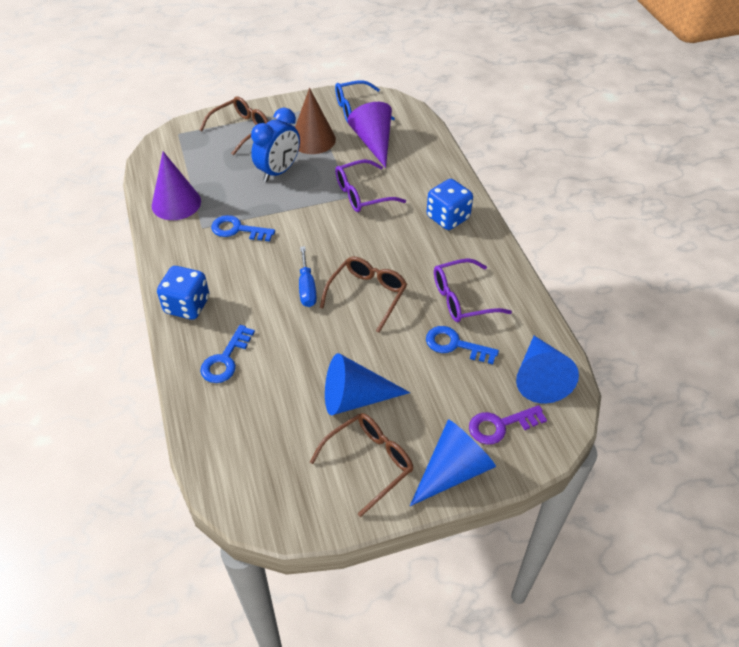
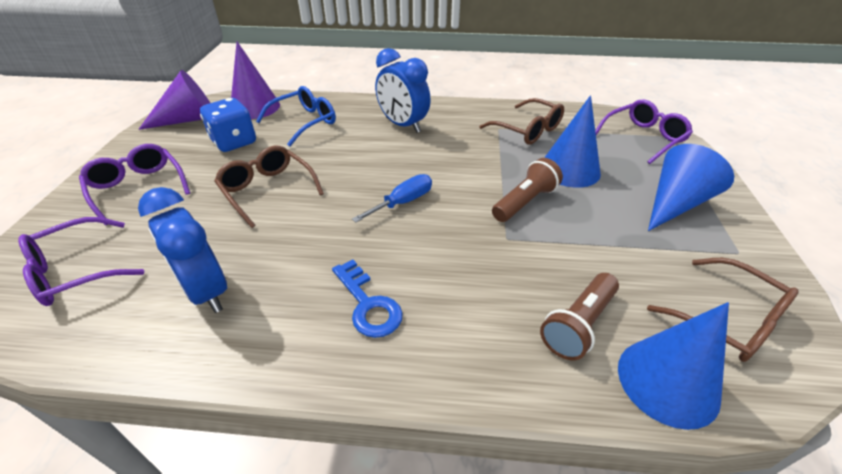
blue clock: [251,108,300,182] = 1 -> [138,187,227,313] [375,48,431,133] = 2
blue dice: [157,266,210,320] [427,179,473,230] = 2 -> [200,98,256,152] = 1
blue key: [200,325,255,383] [211,215,275,242] [426,326,499,364] = 3 -> [332,259,403,338] = 1
brown cone: [295,88,336,154] = 1 -> none = 0
brown flashlight: none = 0 -> [492,158,563,222] [540,273,619,360] = 2
purple glasses: [335,159,406,212] [434,258,512,322] = 2 -> [18,217,144,306] [79,144,190,225] [595,100,693,164] = 3
purple key: [469,405,547,445] = 1 -> none = 0

